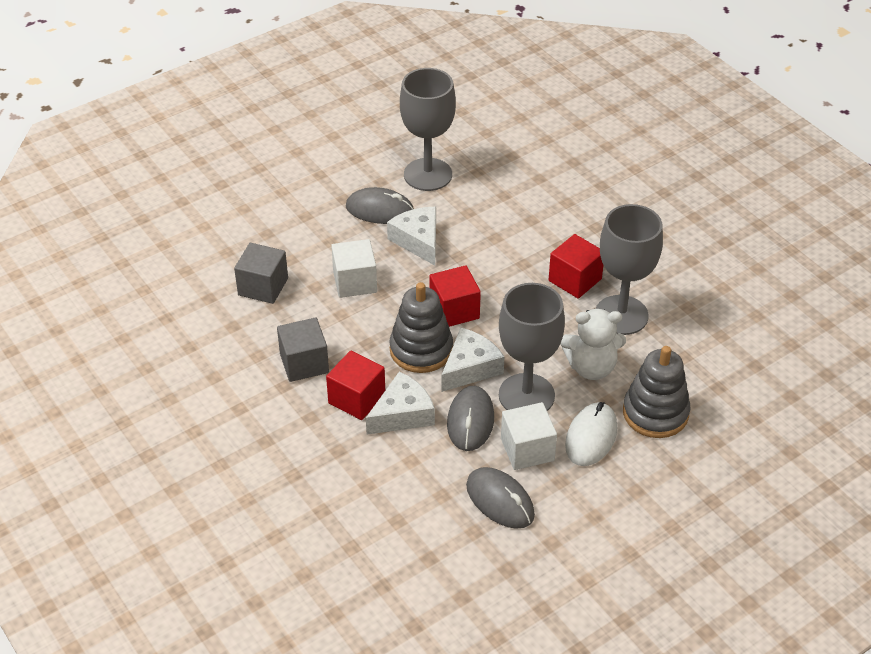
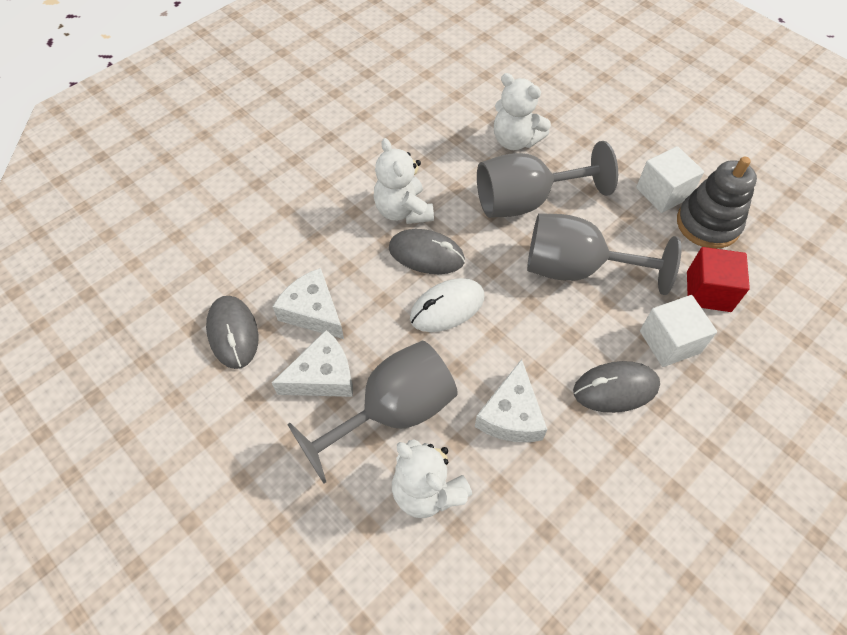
grey cube: [234,243,288,304] [277,317,329,382] = 2 -> none = 0
grey stacking toy: [389,282,453,373] [623,346,690,438] = 2 -> [677,157,757,249] = 1
red cube: [326,351,385,420] [430,265,481,327] [549,234,603,299] = 3 -> [687,247,750,312] = 1
white teddy bear: [560,309,626,380] = 1 -> [374,138,434,224] [392,439,472,518] [494,73,551,150] = 3

